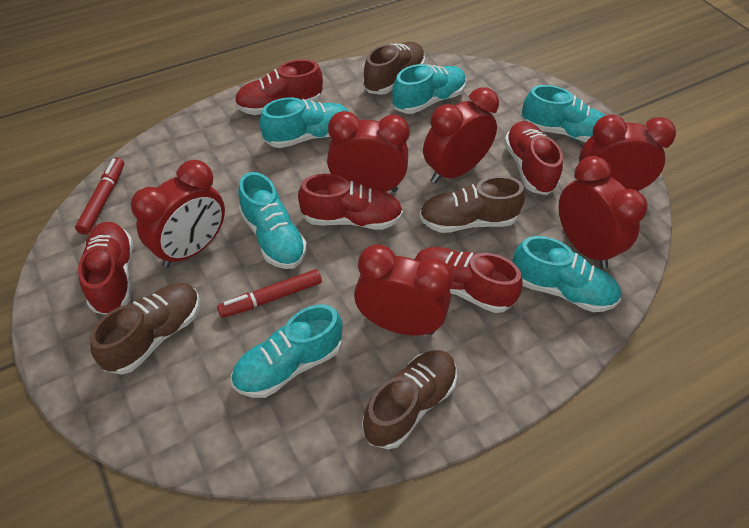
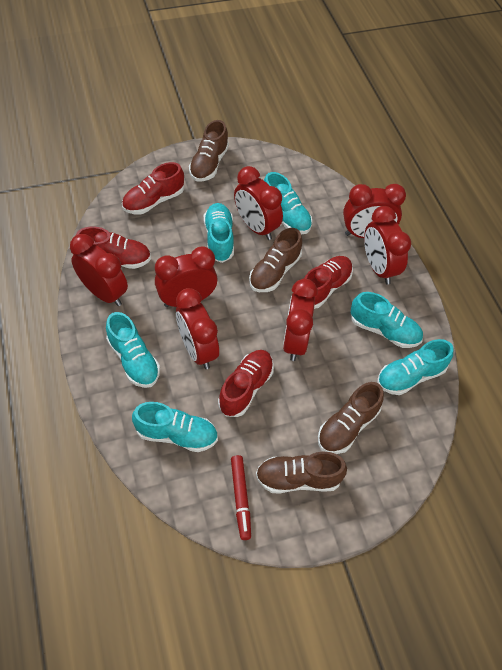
red clock: [131,160,225,268] [327,111,410,192] [354,244,453,335] [423,87,499,183] [559,156,647,268] [579,115,676,192] = 6 -> [70,234,128,306] [155,246,218,307] [176,288,219,369] [234,166,283,240] [283,279,318,361] [343,184,406,238] [364,206,411,284] = 7
red marker: [75,158,124,235] [217,269,322,318] = 2 -> [231,455,251,540] = 1
red shoe: [78,222,133,315] [234,59,323,115] [298,174,403,230] [415,247,523,313] [504,121,563,195] = 5 -> [76,227,151,269] [122,162,184,214] [218,350,274,417] [304,256,353,309] = 4

